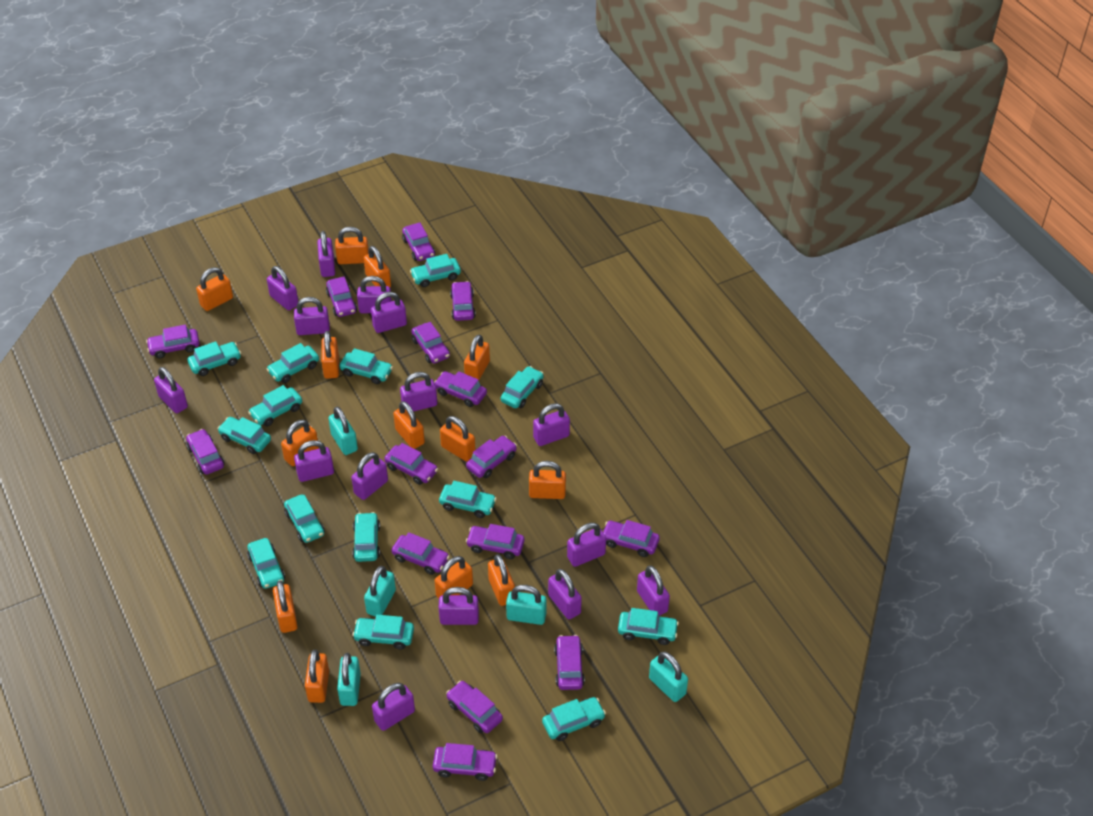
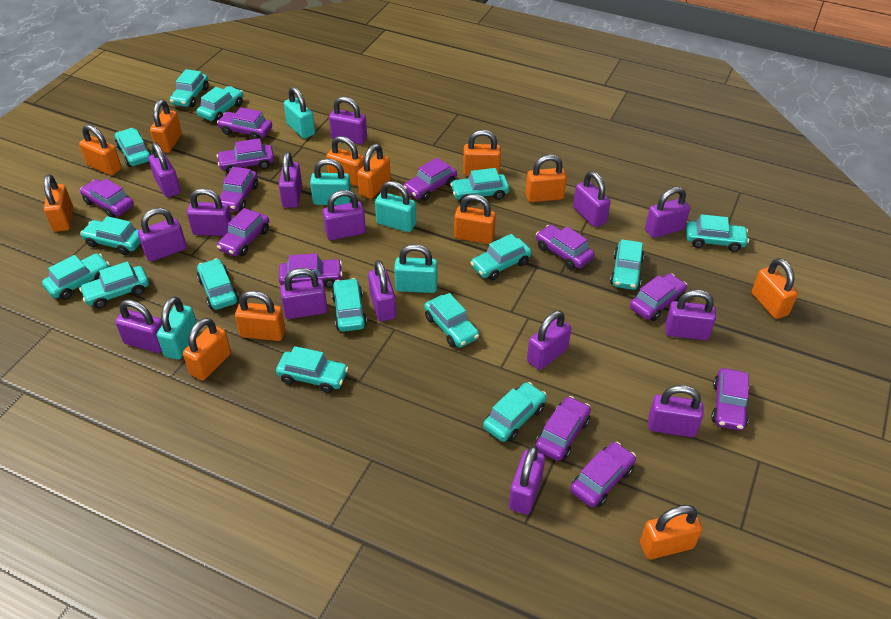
orange padlock: [196,267,233,311] [273,581,298,633] [281,420,319,466] [305,650,329,703] [321,331,339,379] [335,227,369,264] [364,246,391,287] [393,401,425,449] [435,556,473,598] [440,416,476,461] [464,335,490,380] [488,554,515,606] [529,461,566,499] = 13 -> [44,174,73,232] [79,124,122,176] [150,99,182,153] [183,318,231,381] [235,290,285,341] [326,136,364,186] [357,144,391,199] [454,194,496,244] [463,130,501,175] [526,154,567,202] [640,505,703,559] [752,258,798,319] = 12
purple car: [146,325,199,359] [186,429,225,475] [326,277,357,317] [384,443,438,485] [391,532,450,575] [402,222,435,261] [411,322,450,364] [433,743,498,781] [434,371,487,407] [446,681,503,733] [450,281,476,321] [466,436,517,478] [466,524,524,559] [554,635,585,690] [603,520,660,557] = 15 -> [80,178,134,218] [217,107,272,139] [217,138,274,173] [217,208,269,256] [219,167,258,211] [279,253,343,288] [404,158,457,201] [535,396,591,461] [536,225,594,270] [570,442,636,507] [630,273,687,321] [711,368,749,431] = 12
turquoise car: [188,341,241,376] [218,417,271,454] [247,538,285,589] [248,385,302,426] [266,343,319,383] [284,495,325,543] [340,348,393,384] [352,512,380,562] [352,615,414,650] [410,254,461,287] [439,481,497,518] [501,366,544,408] [542,697,606,741] [618,608,679,645] = 14 -> [42,253,110,300] [79,261,149,308] [80,216,141,255] [115,128,152,167] [170,69,209,107] [197,86,243,122] [197,258,239,310] [276,346,348,393] [331,278,367,332] [424,293,479,348] [450,168,509,204] [470,234,532,280] [483,382,547,442] [610,239,644,290] [686,214,749,252] = 15

